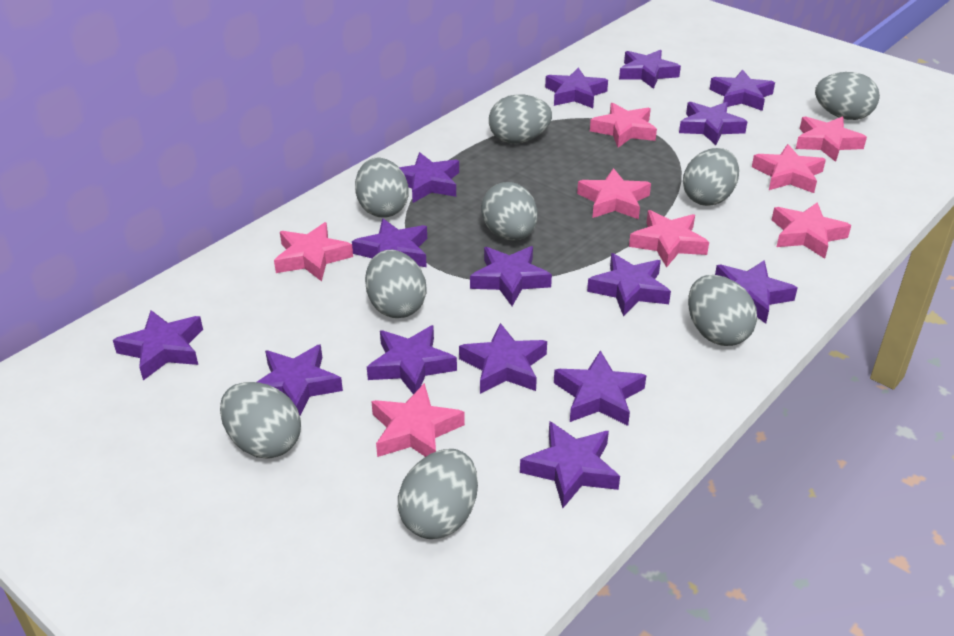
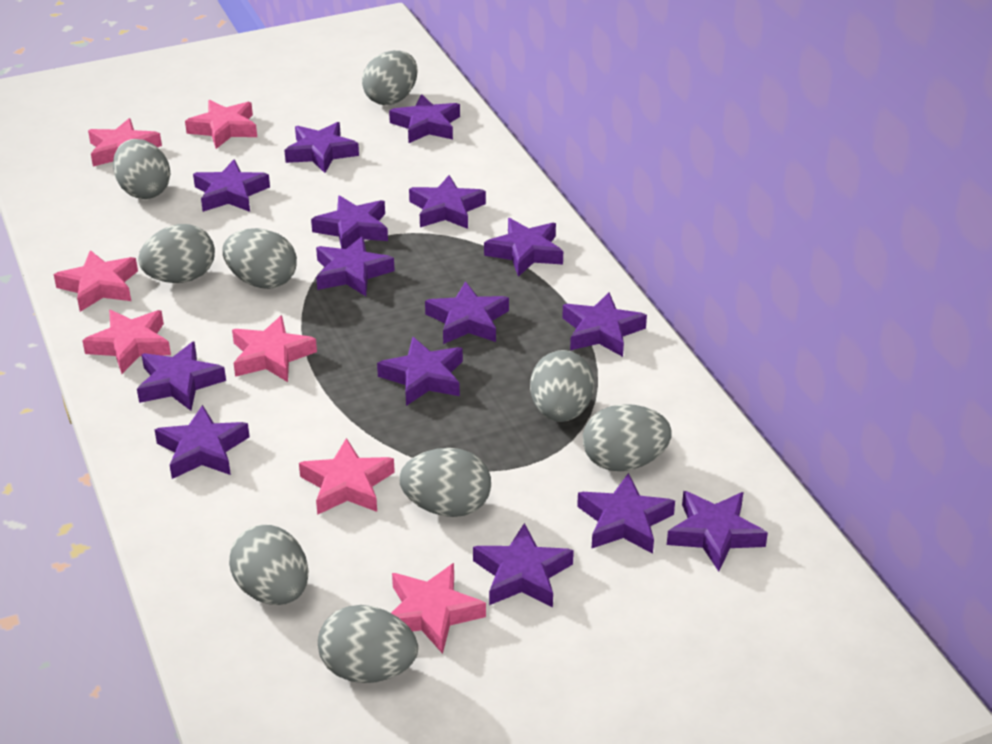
pink star: [274,222,353,282] [371,383,465,457] [577,168,651,219] [590,103,657,148] [629,210,709,268] [752,144,826,193] [772,202,851,259] [796,116,867,162] = 8 -> [54,250,138,312] [82,310,171,374] [88,118,162,166] [185,100,257,149] [232,315,317,382] [299,438,395,515] [391,563,486,654] = 7

